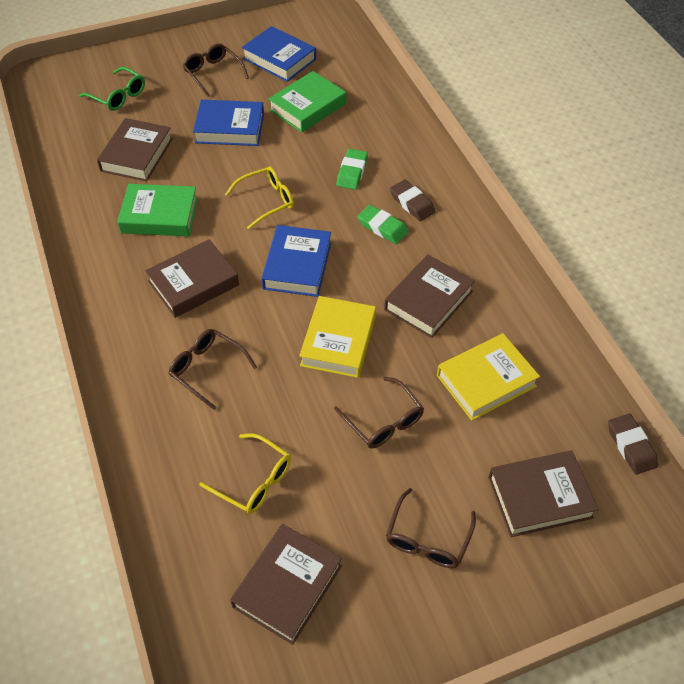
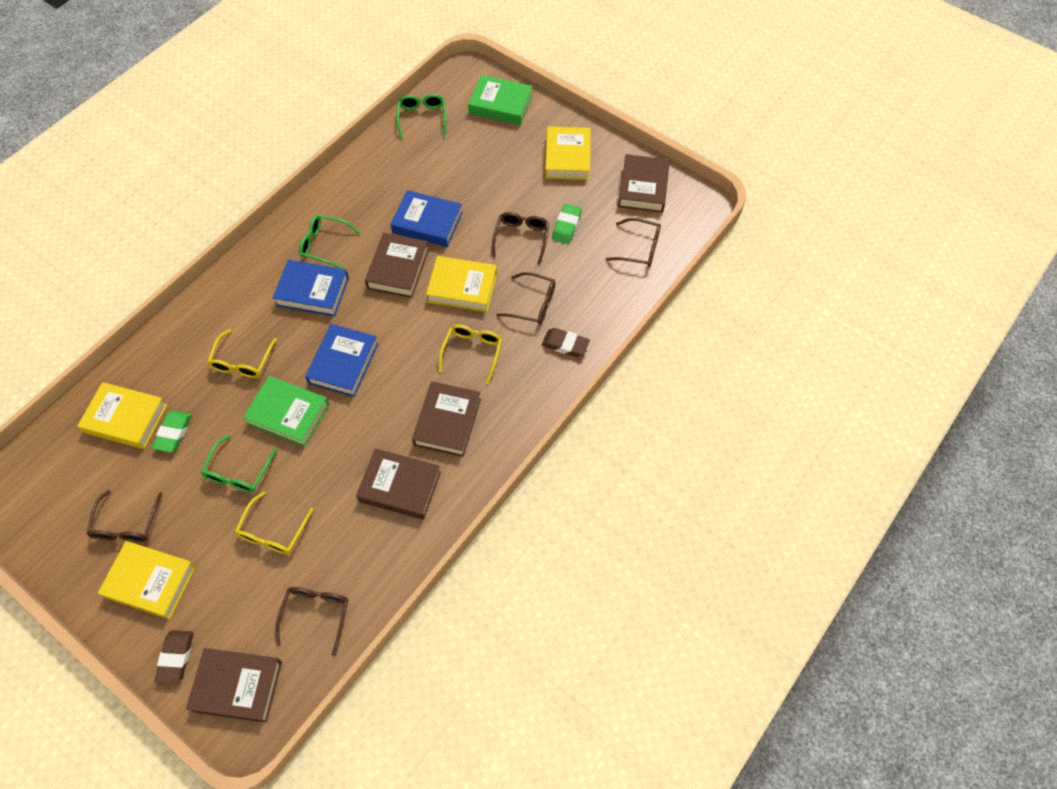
brown glasses: [169,329,257,410] [183,44,249,97] [334,377,424,449] [386,488,476,568] = 4 -> [86,490,162,542] [275,587,348,656] [492,212,549,264] [496,272,556,325] [606,218,661,267] = 5
green glasses: [79,67,145,111] = 1 -> [201,435,277,493] [299,215,361,269] [396,94,447,139] = 3
yellow book: [299,296,376,378] [437,333,540,421] = 2 -> [77,382,167,449] [98,541,196,619] [426,256,497,312] [545,127,591,180] = 4
yellow glasses: [199,434,291,514] [225,167,294,229] = 2 -> [207,329,277,378] [235,491,314,555] [439,324,502,384] = 3

